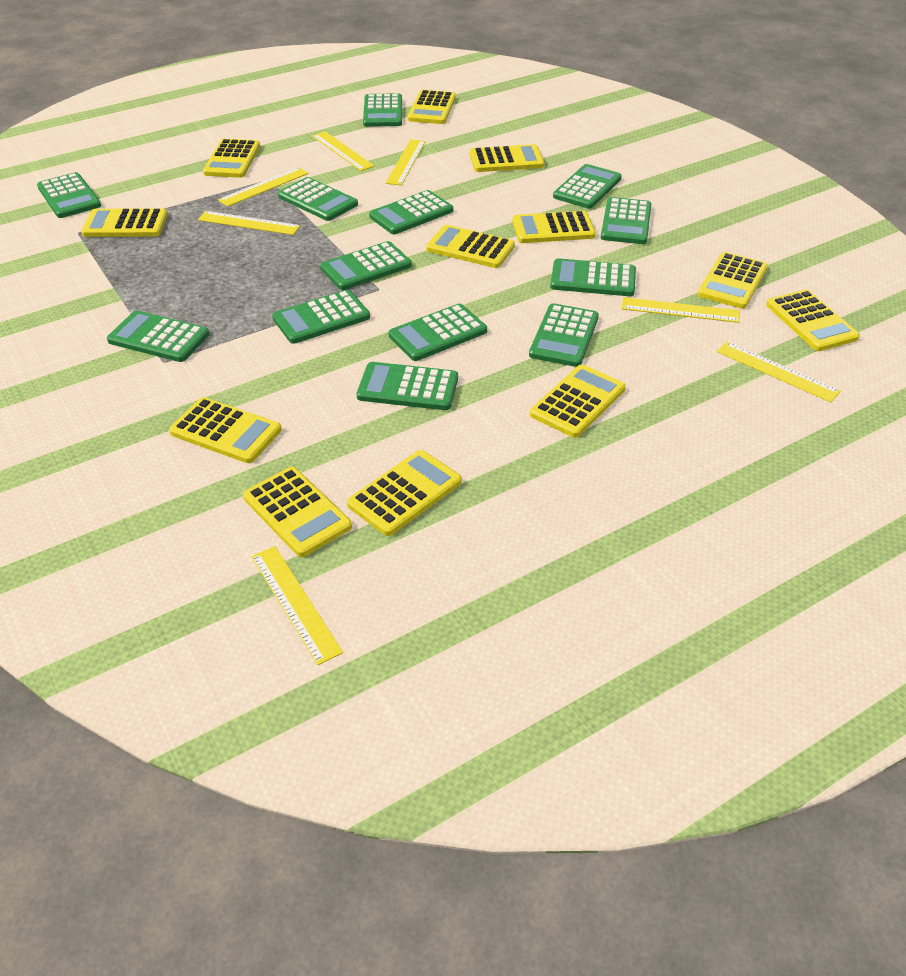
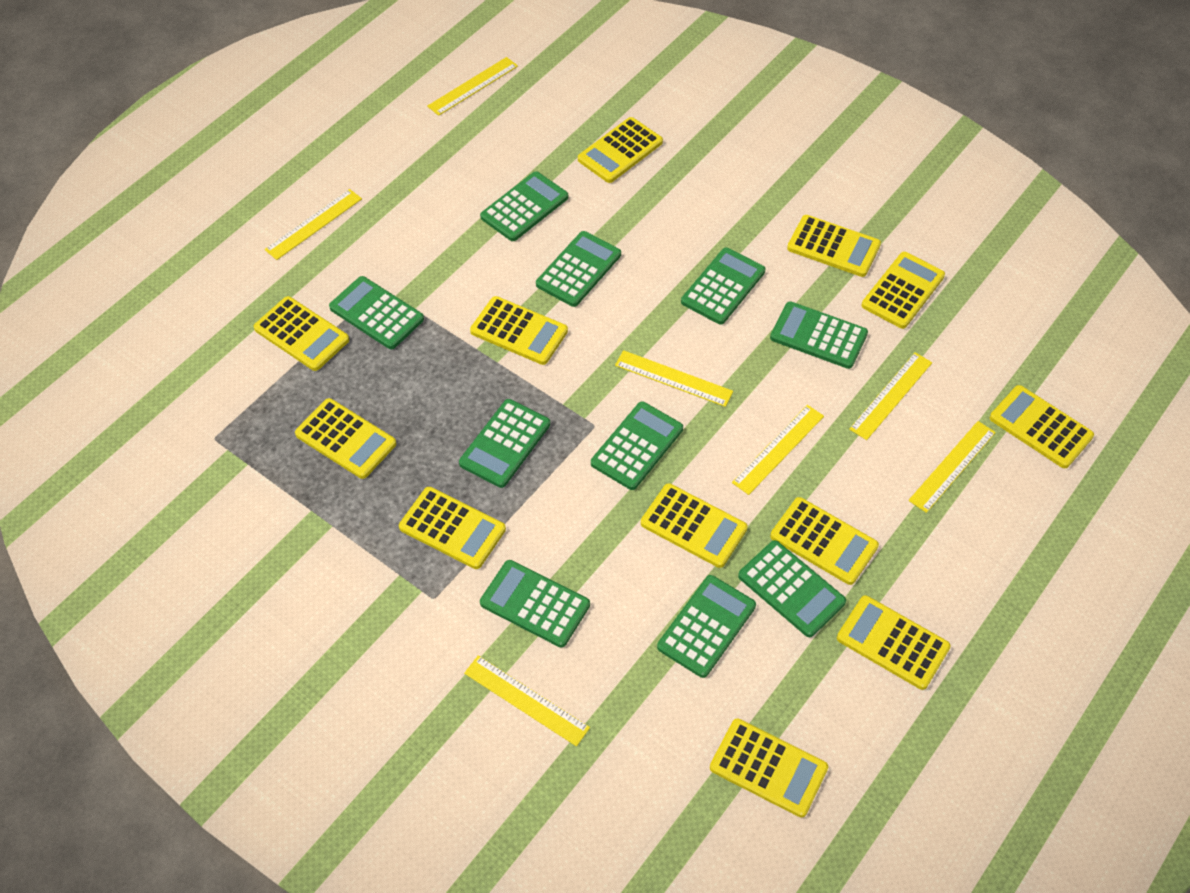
green calculator: [37,172,101,218] [107,310,209,362] [272,290,370,344] [278,177,358,221] [320,241,412,290] [357,362,458,410] [363,93,402,127] [369,190,453,234] [388,304,487,361] [529,303,599,367] [550,258,636,296] [553,164,622,209] [601,197,651,244] = 13 -> [329,276,424,349] [459,399,550,488] [480,172,568,241] [480,560,590,648] [536,231,621,307] [591,402,683,490] [657,575,756,678] [681,248,765,324] [738,540,846,637] [770,301,868,369] = 10

